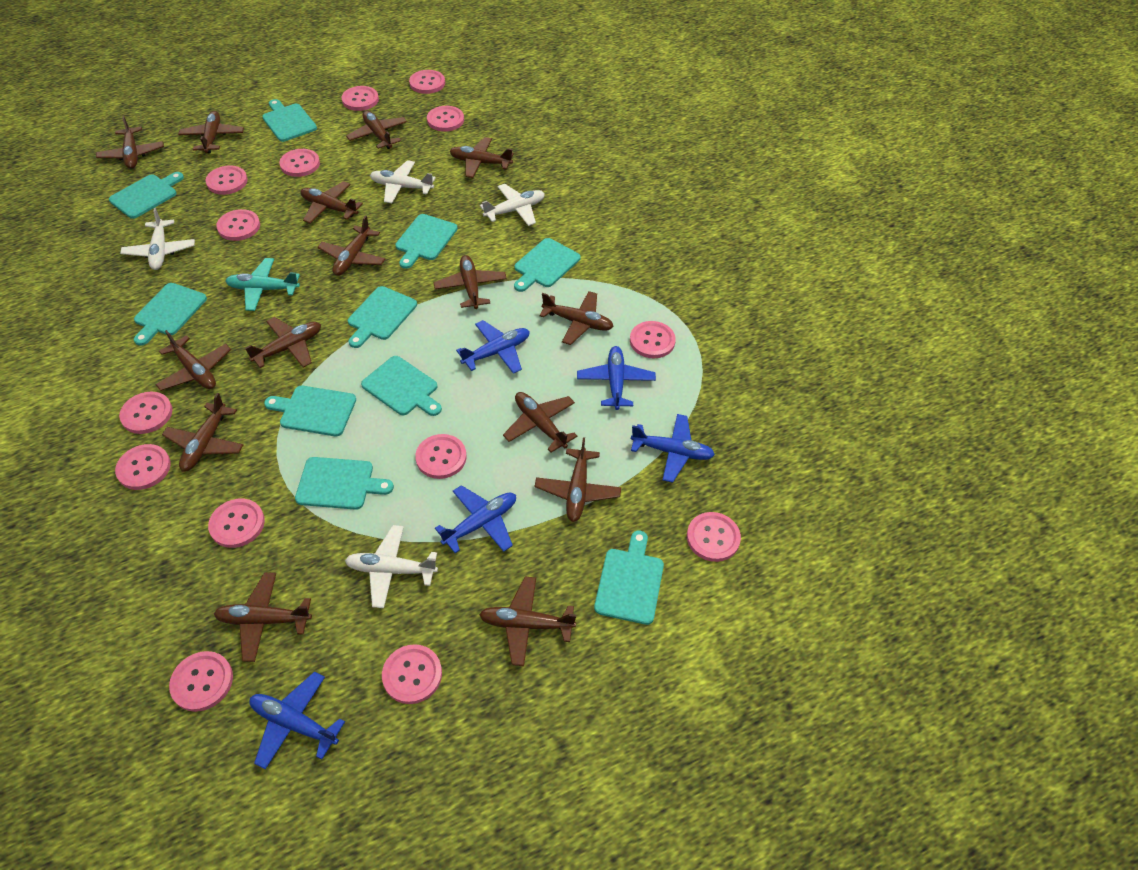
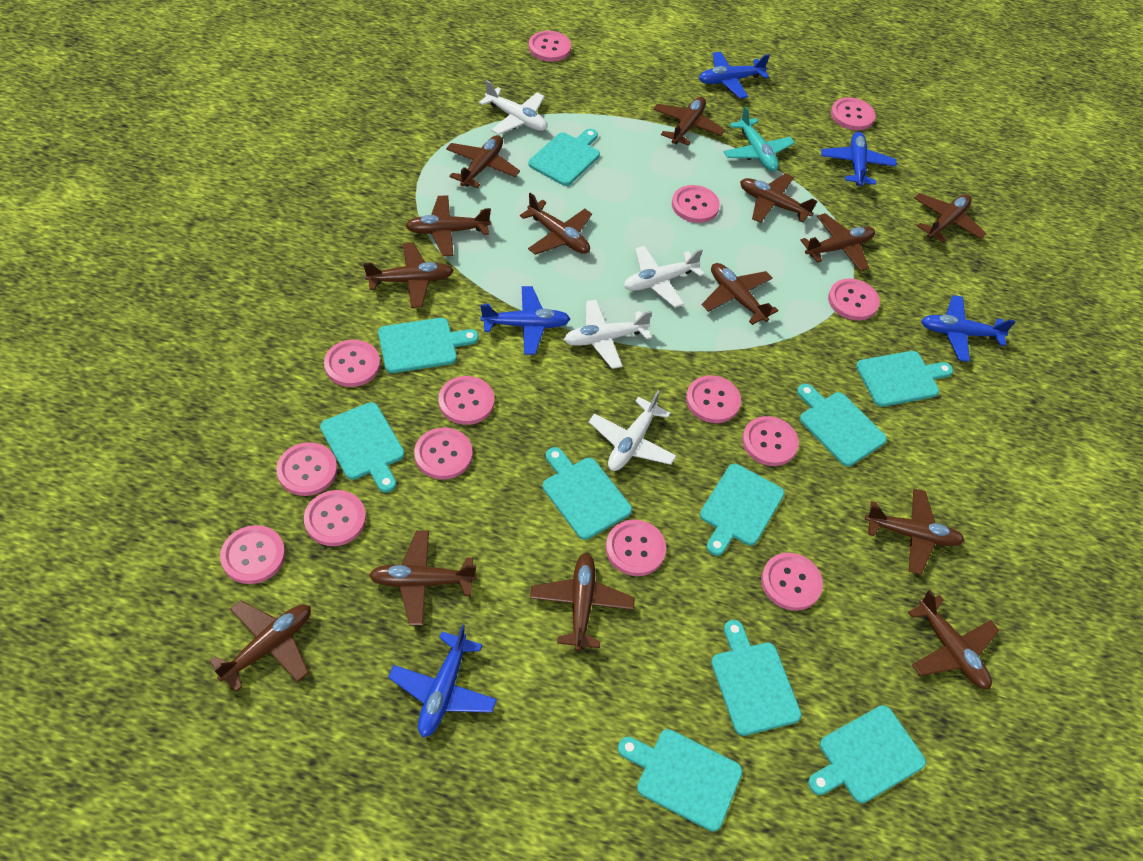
brown plane: [96,116,164,169] [155,330,231,391] [162,393,243,471] [178,111,244,153] [214,572,312,662] [245,317,321,368] [300,181,363,224] [318,216,385,276] [346,110,407,149] [433,255,507,309] [450,137,514,178] [479,577,576,666] [503,392,577,453] [535,437,621,522] [539,291,614,345] = 15 -> [209,600,311,692] [363,243,454,308] [369,531,476,626] [405,195,491,256] [446,135,520,188] [520,193,592,255] [530,553,635,651] [653,97,725,146] [702,263,779,325] [740,173,817,223] [800,213,875,272] [865,489,965,574] [908,590,999,689] [914,193,987,243] = 14

